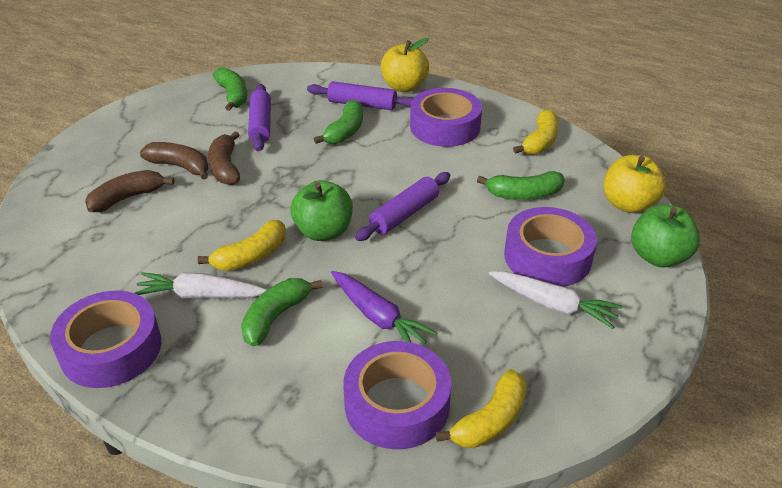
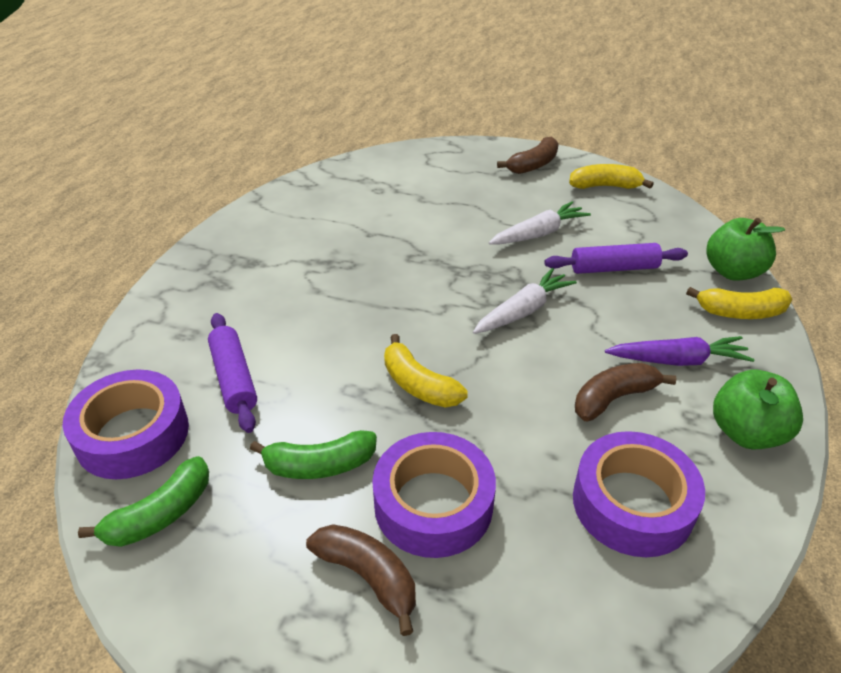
green banana: [213,67,247,111] [241,278,323,346] [314,99,363,144] [477,171,565,200] = 4 -> [78,456,209,547] [250,430,377,479] = 2
purple rolling pin: [248,84,271,152] [307,81,413,110] [355,172,450,241] = 3 -> [208,313,257,433] [544,243,688,274] = 2
purple tape: [50,291,161,388] [343,341,452,449] [410,88,482,147] [504,207,597,287] = 4 -> [63,369,189,479] [372,432,496,558] [573,431,705,557] = 3
yellow apple: [381,38,429,92] [603,155,666,213] = 2 -> none = 0

